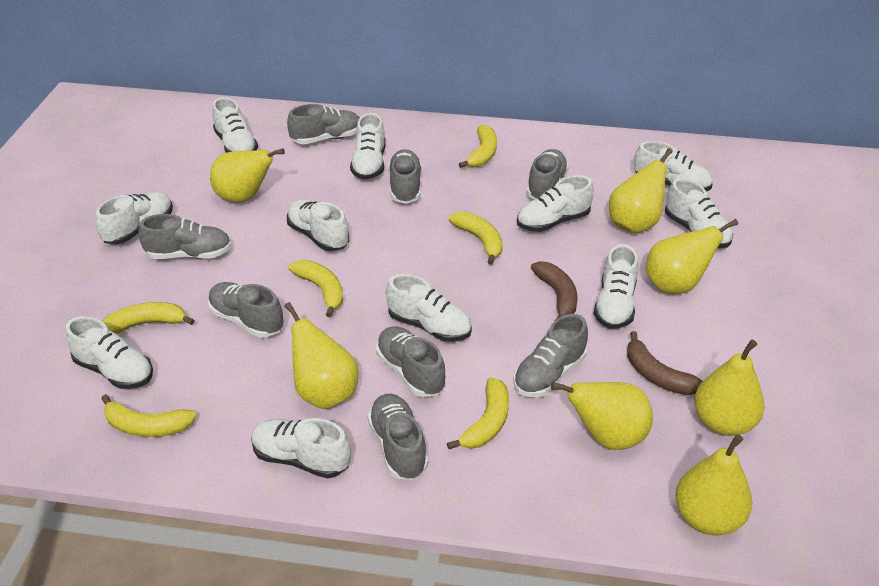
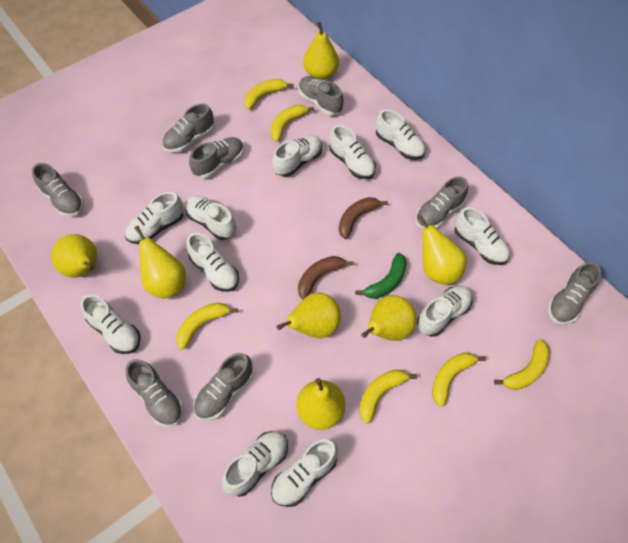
green banana: none = 0 -> [355,253,407,299] = 1

